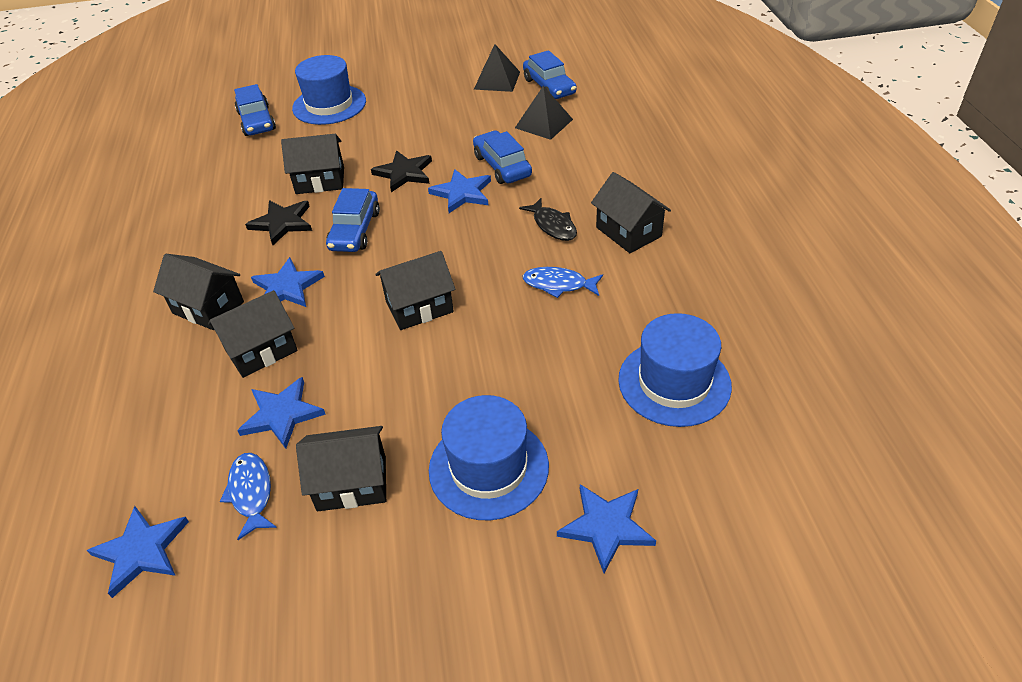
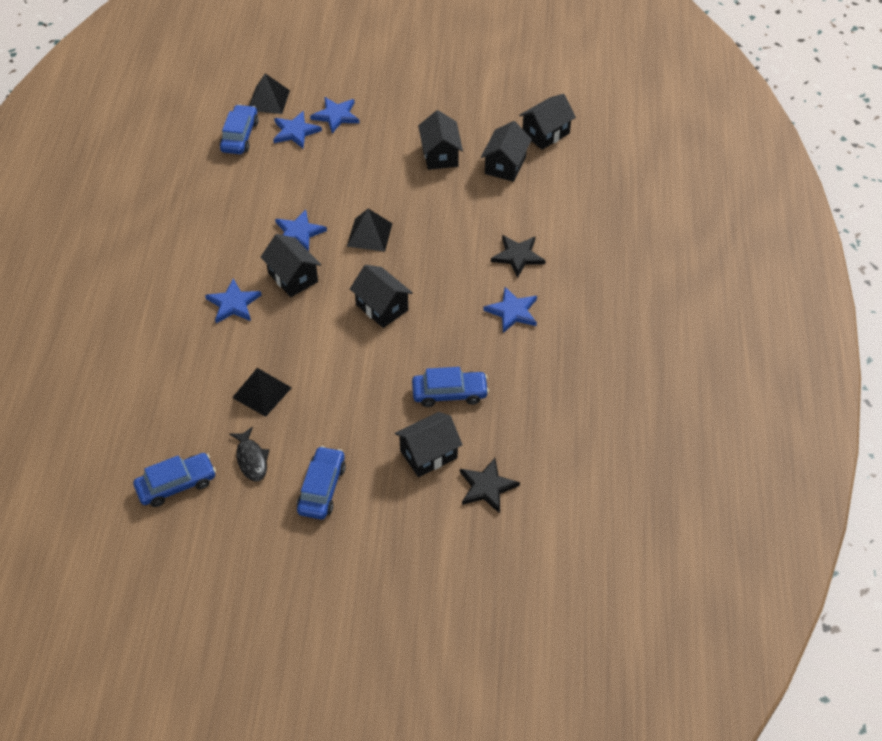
black pyramid: [474,44,520,92] [515,86,573,140] = 2 -> [232,368,292,417] [249,73,290,114] [347,209,393,252] = 3
blue fish: [220,453,277,540] [523,267,603,298] = 2 -> none = 0
blue hat: [292,55,366,125] [429,395,549,520] [618,313,732,427] = 3 -> none = 0

